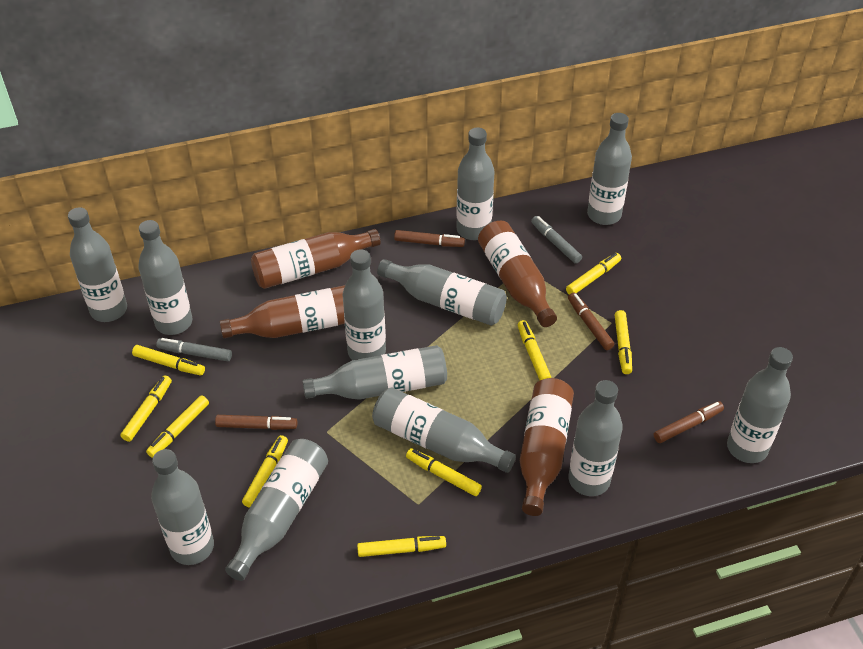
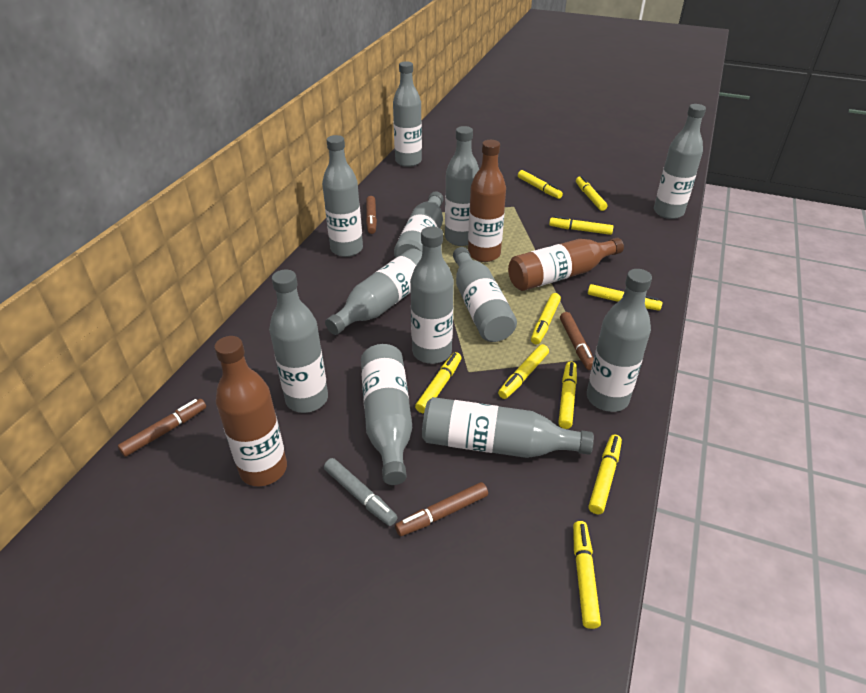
brown bottle: [220,285,345,338] [251,229,381,289] [478,221,557,327] [520,378,574,516] = 4 -> [214,336,287,486] [468,140,506,262] [508,238,624,291] = 3
grey marker: [156,338,232,362] [531,216,582,264] = 2 -> [324,458,398,526] = 1
yellow marker: [120,376,172,442] [132,345,205,376] [146,395,209,458] [242,435,288,508] [357,536,446,557] [406,448,482,496] [518,320,551,380] [566,253,621,295] [614,310,632,374] = 9 -> [415,352,462,413] [498,344,549,399] [518,170,563,199] [531,293,561,344] [549,216,614,235] [558,361,577,429] [573,521,601,629] [576,176,607,211] [588,284,662,311] [589,435,622,514] = 10

